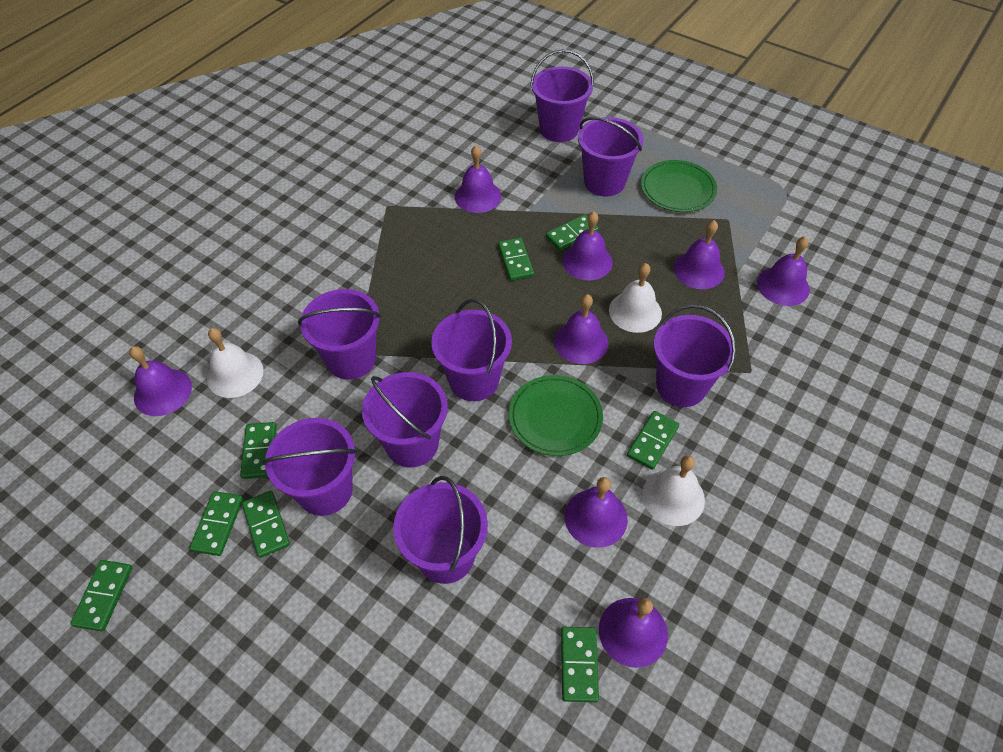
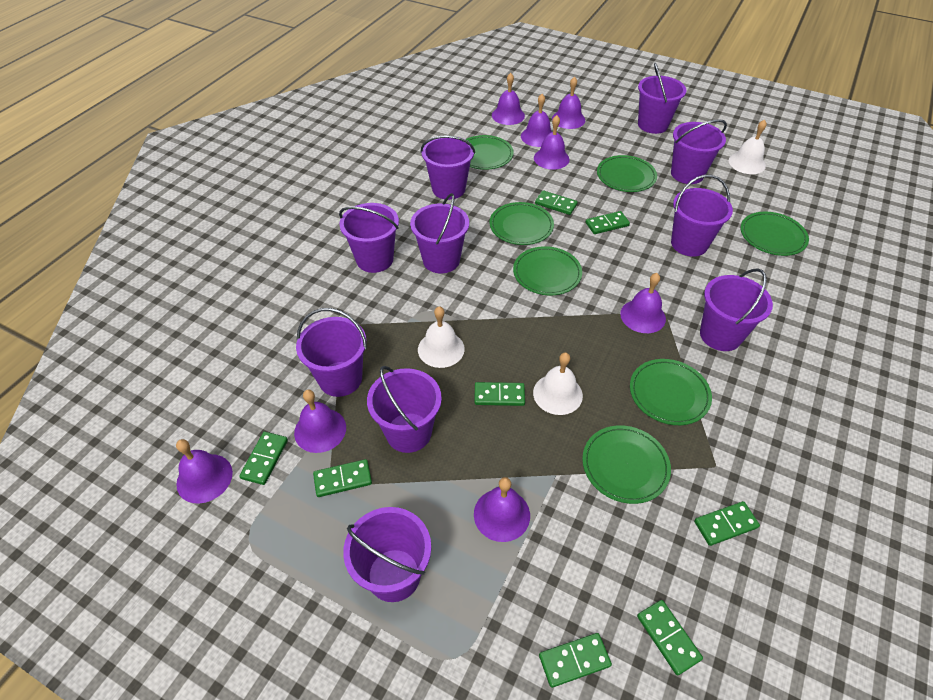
green plate: [509,375,603,456] [641,160,717,212] = 2 -> [465,135,514,170] [489,202,554,245] [513,246,582,295] [582,425,671,504] [597,155,657,192] [630,359,712,425] [740,212,809,256] = 7
purple bucket: [262,418,357,516] [298,289,381,380] [362,372,448,467] [393,476,488,584] [431,299,512,401] [530,49,594,142] [578,117,644,196] [654,304,736,407] = 8 -> [296,308,367,397] [339,203,399,273] [343,507,431,602] [367,366,442,453] [410,193,469,273] [421,135,475,200] [638,63,687,134] [671,119,727,184] [671,175,733,257] [700,268,773,351] = 10

